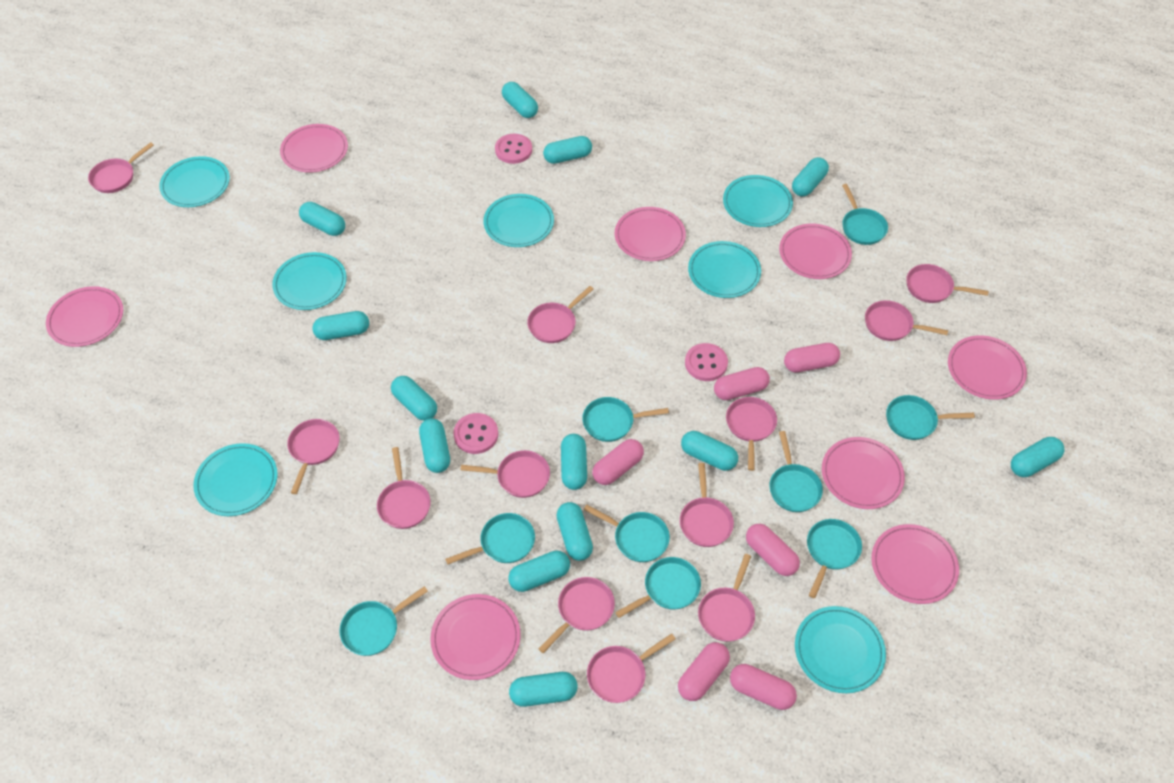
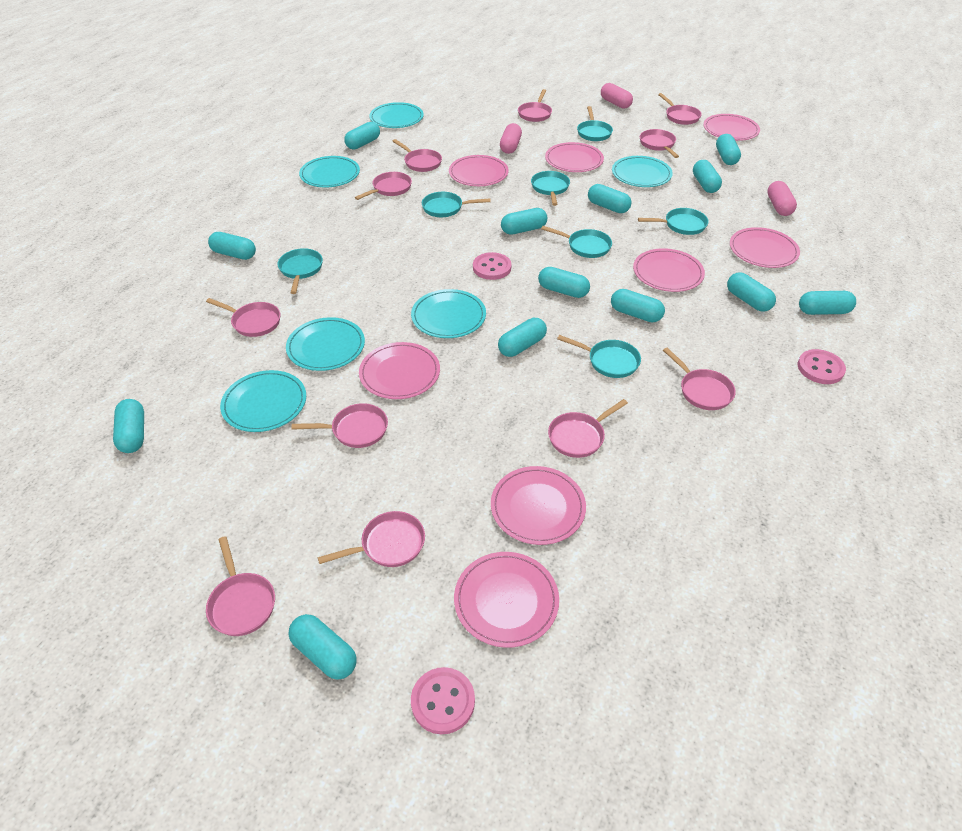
pink capsule: [592,439,644,485] [678,642,730,701] [714,367,770,400] [730,664,797,710] [746,524,800,576] [784,343,840,372] = 6 -> [500,123,522,154] [601,83,633,109] [767,181,797,216] = 3
pink pan: [88,142,154,193] [287,419,340,494] [377,447,431,529] [460,450,550,498] [527,286,594,343] [538,577,615,653] [587,633,676,703] [680,463,734,547] [698,554,755,642] [726,397,777,471] [865,300,948,341] [906,264,989,303] = 12 -> [206,298,280,337] [206,536,275,636] [292,403,388,448] [318,511,425,567] [355,172,412,200] [393,139,442,172] [518,89,552,122] [548,399,628,458] [640,129,679,158] [658,93,702,125] [663,348,736,410] = 11
turquoise pan: [340,586,428,656] [445,513,535,564] [582,397,669,442] [583,504,670,562] [615,557,701,618] [769,431,823,512] [807,519,862,598] [842,184,888,245] [886,395,975,440] = 9 -> [277,248,323,294] [422,192,491,217] [531,171,570,206] [541,226,612,258] [557,335,641,378] [577,106,613,141] [638,208,708,235] = 7
turquoise plate: [159,156,230,207] [193,443,278,516] [272,252,347,310] [483,194,554,247] [688,241,761,298] [723,175,793,227] [795,606,886,693] = 7 -> [220,370,306,432] [286,317,365,371] [299,156,360,187] [369,102,424,128] [411,289,486,338] [612,156,673,187] = 6

